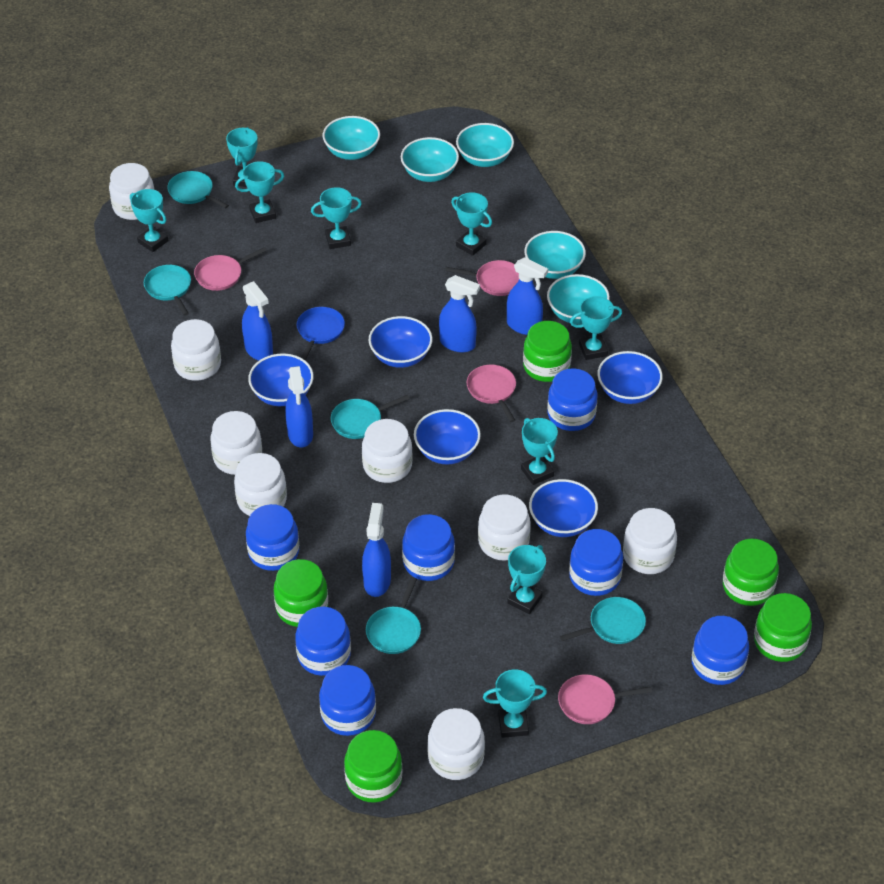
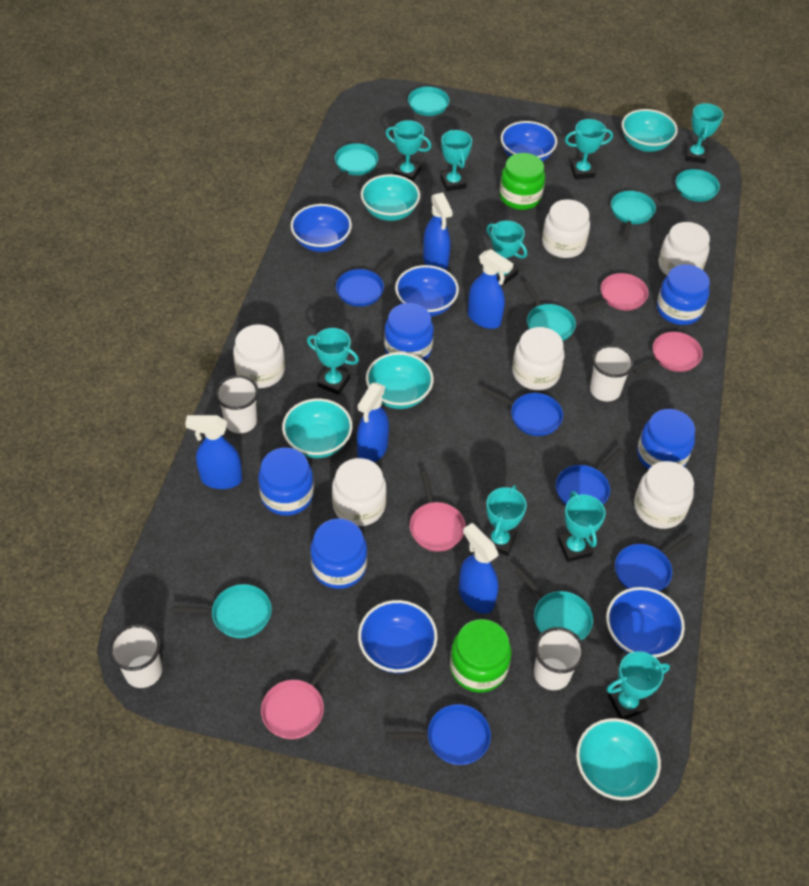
blue jar: [246,504,299,571] [295,607,351,676] [319,665,376,736] [402,514,455,581] [547,368,597,431] [569,529,623,596] [691,616,749,685] = 7 -> [258,447,314,515] [310,518,367,589] [384,303,434,361] [637,409,695,469] [657,264,710,325] = 5
blue pan: [297,307,345,360] = 1 -> [336,253,397,307] [386,704,491,765] [482,387,563,436] [556,448,624,505] [615,533,695,591] = 5
green jar: [274,559,328,627] [344,730,402,803] [523,321,572,382] [723,539,779,606] [754,593,812,662] = 5 -> [450,619,511,692] [499,153,545,210] = 2
turquoise pan: [144,265,191,316] [167,171,229,208] [331,395,410,439] [366,577,421,654] [560,597,646,644] = 5 -> [172,584,272,638] [333,143,378,188] [408,87,471,117] [515,568,593,640] [523,281,576,341] [611,191,656,240] [658,169,720,202] = 7
white cup: none = 0 -> [109,624,162,688] [215,375,259,433] [534,627,585,690] [590,345,634,402] = 4
white jar: [109,163,155,220] [171,319,221,381] [211,411,262,475] [234,453,287,516] [362,419,412,483] [428,708,485,780] [478,495,531,561] [623,508,677,574] = 8 -> [233,324,285,388] [332,458,387,526] [512,327,565,390] [542,199,590,258] [634,461,694,529] [658,222,710,276] = 6

